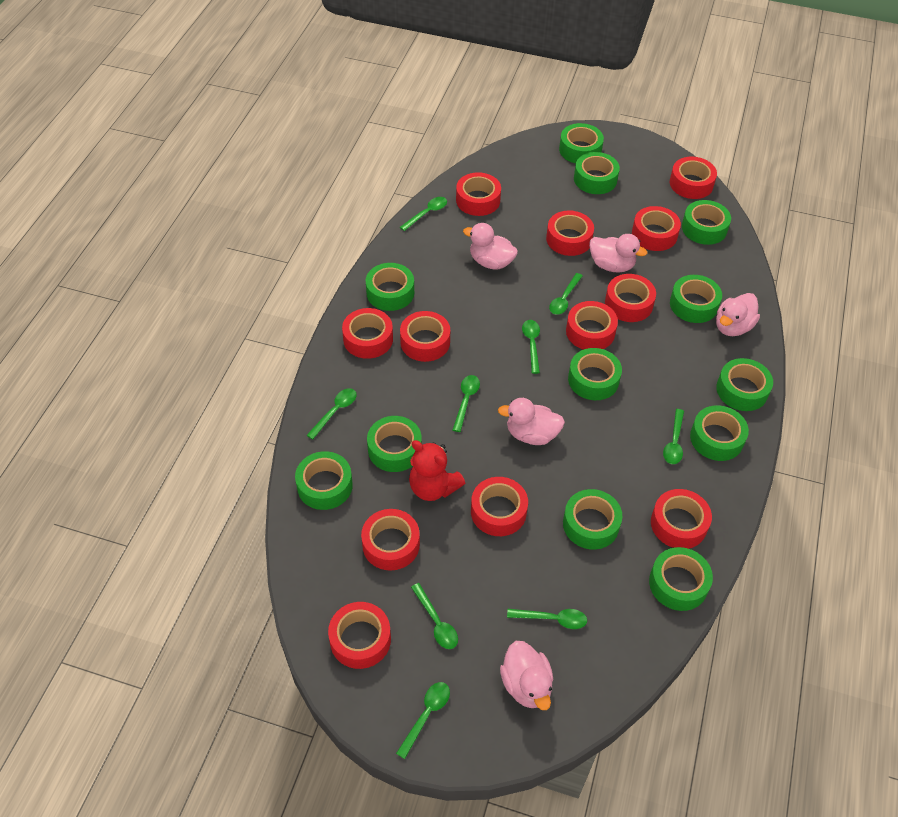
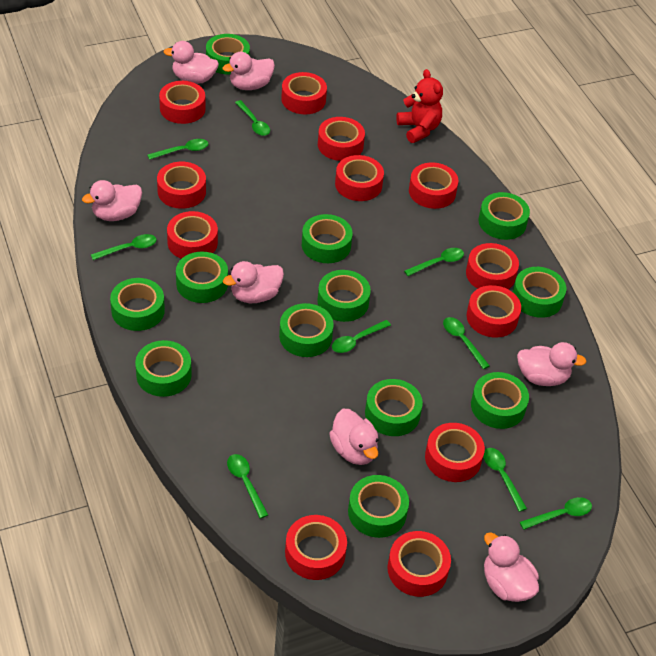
pink duck: [463,223,518,270] [498,398,565,445] [500,641,553,710] [589,234,647,273] [716,293,760,336] = 5 -> [82,180,142,221] [163,41,219,84] [222,52,275,90] [223,261,284,303] [329,409,378,465] [484,532,539,602] [517,342,587,386] = 7

